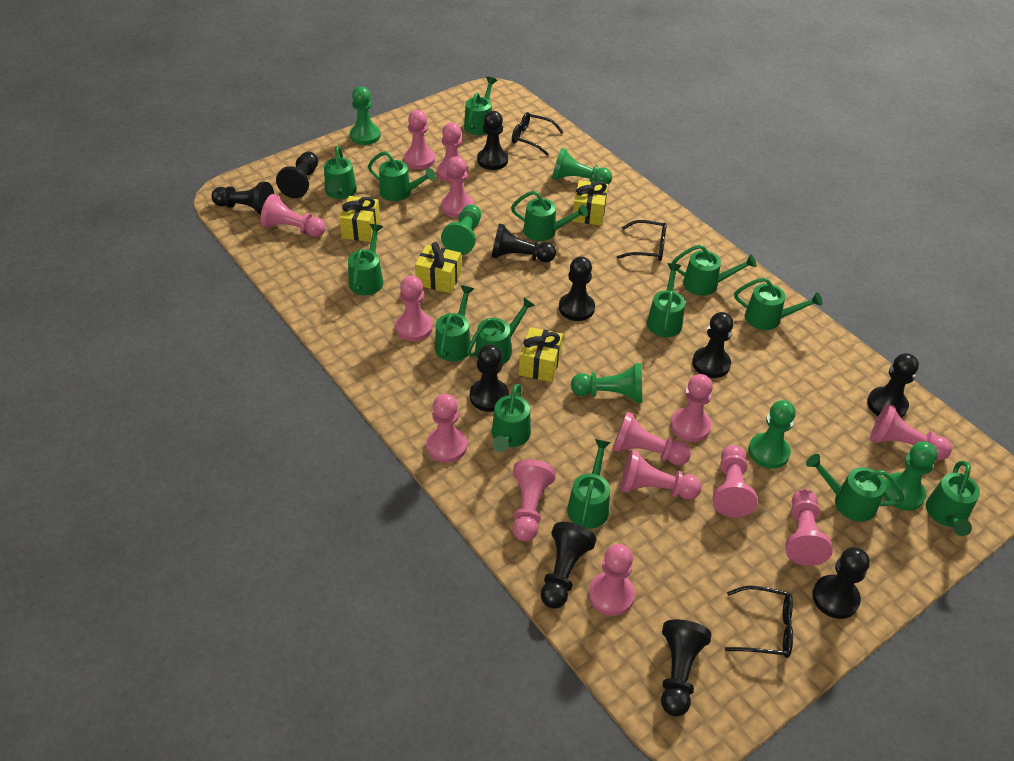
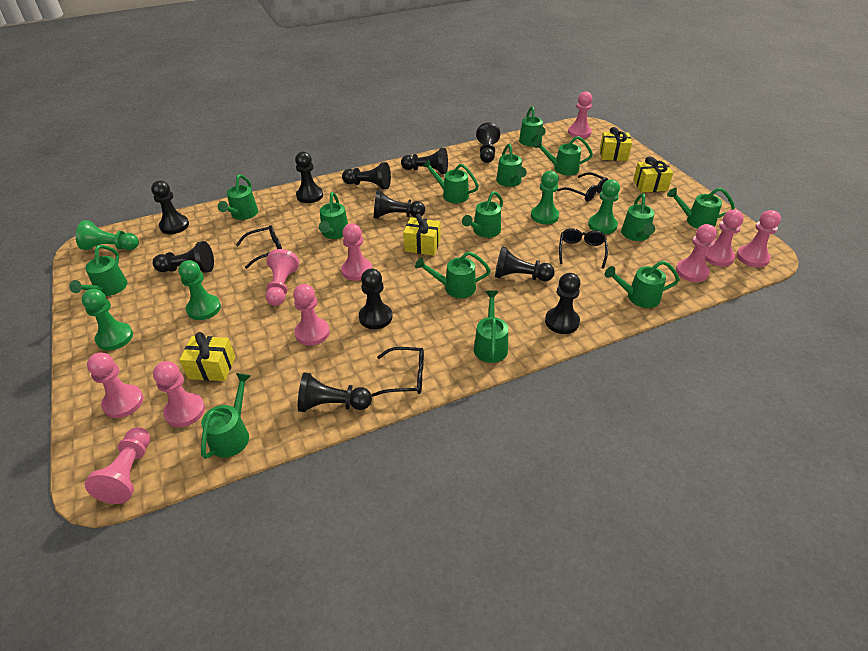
black glasses: [512,112,563,156] [617,220,667,261] [725,586,793,658] = 3 -> [236,225,282,269] [372,347,424,397] [557,172,608,201] [559,228,608,269] = 4
green pawn: [350,86,381,145] [441,204,481,255] [552,148,612,184] [571,363,642,403] [748,400,796,469] [883,442,938,511] = 6 -> [76,220,139,250] [81,289,133,350] [178,260,221,320] [531,171,559,224] [588,179,620,234] = 5
pink pawn: [260,194,326,237] [395,276,433,341] [404,110,435,169] [426,394,467,463] [437,123,468,182] [441,156,474,218] [512,459,556,542] [588,544,635,616] [612,412,691,465] [621,450,701,500] [670,374,713,442] [713,445,757,518] [785,489,833,566] [870,404,952,460] = 14 -> [84,427,150,504] [87,352,144,418] [153,361,205,427] [266,249,299,306] [293,284,330,346] [341,223,372,281] [568,91,593,138] [676,224,717,282] [705,209,744,267] [737,210,781,267] = 10

